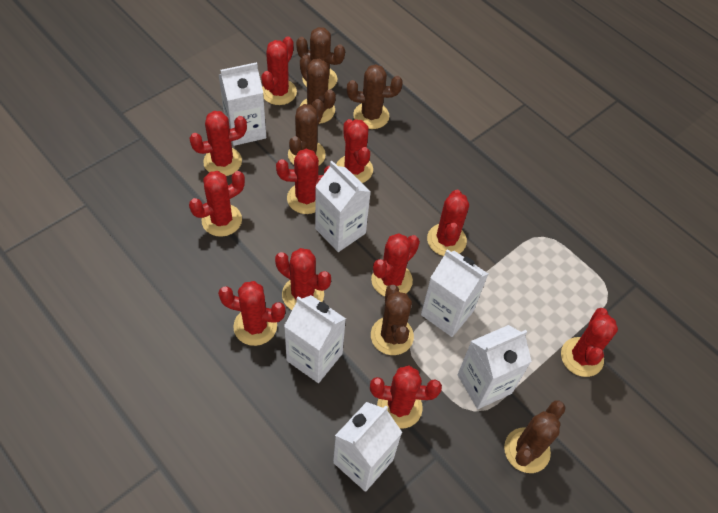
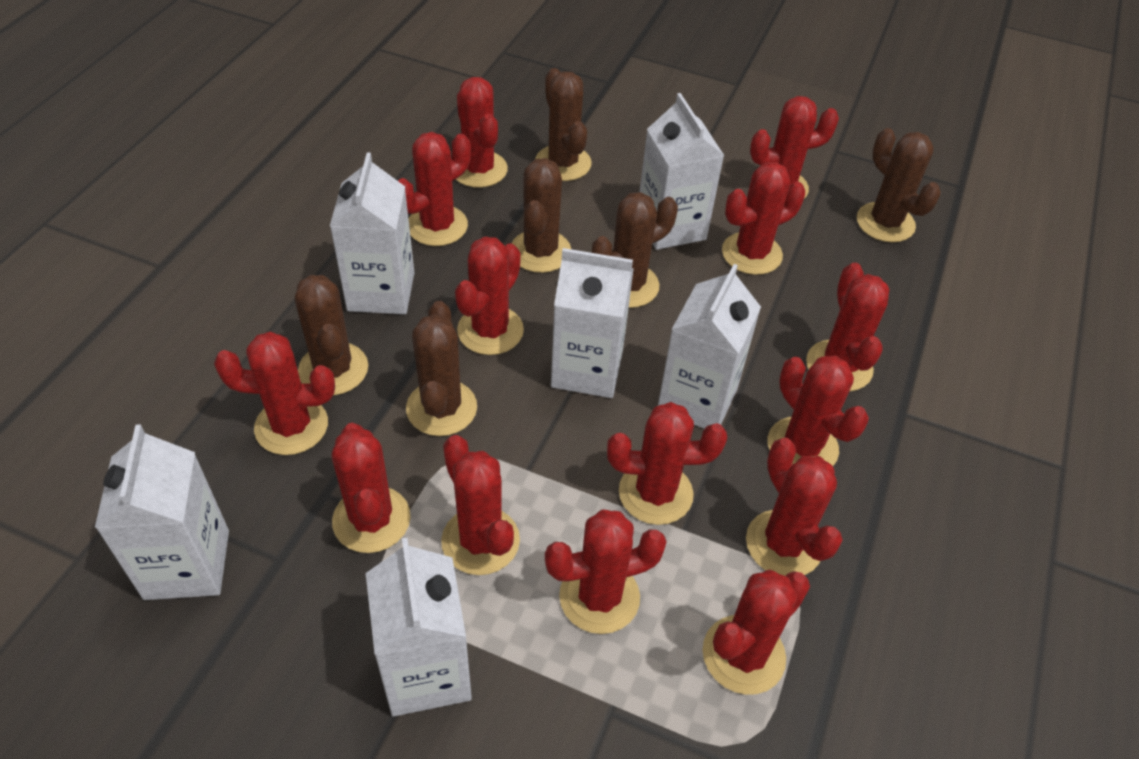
red cactus: [189,111,247,176] [189,171,245,237] [218,281,285,346] [261,36,297,105] [275,248,331,310] [276,149,330,214] [336,119,373,183] [370,365,442,429] [371,233,420,296] [427,190,469,256] [561,308,618,377] = 11 -> [214,332,335,455] [331,423,411,553] [398,132,471,246] [441,435,520,575] [455,77,508,188] [455,236,524,355] [545,509,667,634] [607,402,727,525] [703,569,810,695] [722,162,805,275] [746,438,843,576] [750,96,839,198] [768,356,869,466] [806,263,889,391] = 14

